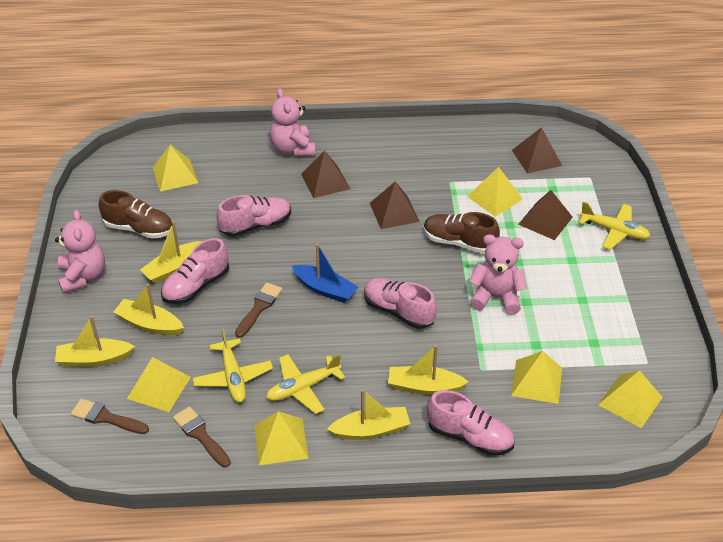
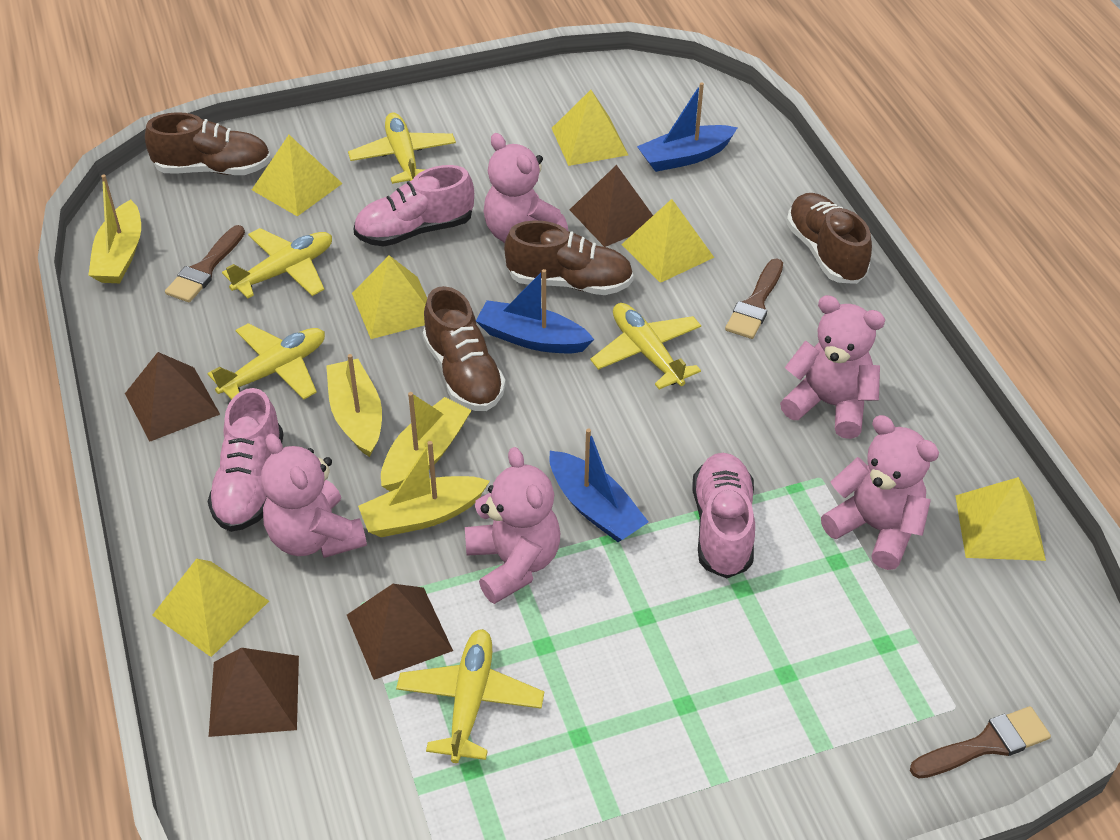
blue boat: [292,243,358,303] = 1 -> [476,269,594,353] [549,428,649,542] [637,82,738,172] = 3
brown shoe: [99,190,173,239] [424,212,500,254] = 2 -> [145,112,271,175] [423,286,506,411] [504,221,633,295] [786,193,872,284] = 4
pink shoe: [161,238,229,304] [216,195,291,237] [364,278,437,329] [427,390,515,456] = 4 -> [208,388,284,532] [353,165,474,247] [692,453,755,578] = 3
pink teddy bear: [55,209,105,294] [270,88,315,157] [469,234,527,315] = 3 -> [261,434,367,558] [465,447,560,604] [483,133,568,243] [780,295,885,439] [821,415,939,570] = 5
yellow boat: [55,316,135,367] [113,284,184,335] [140,222,203,283] [327,389,410,440] [388,345,469,395] = 5 -> [89,175,141,283] [326,354,382,457] [358,441,490,537] [381,392,472,492] = 4
yellow plane: [193,329,273,403] [266,354,345,414] [579,202,650,250] = 3 -> [208,323,325,400] [222,228,332,299] [348,113,456,184] [396,629,544,763] [590,303,701,389] = 5

